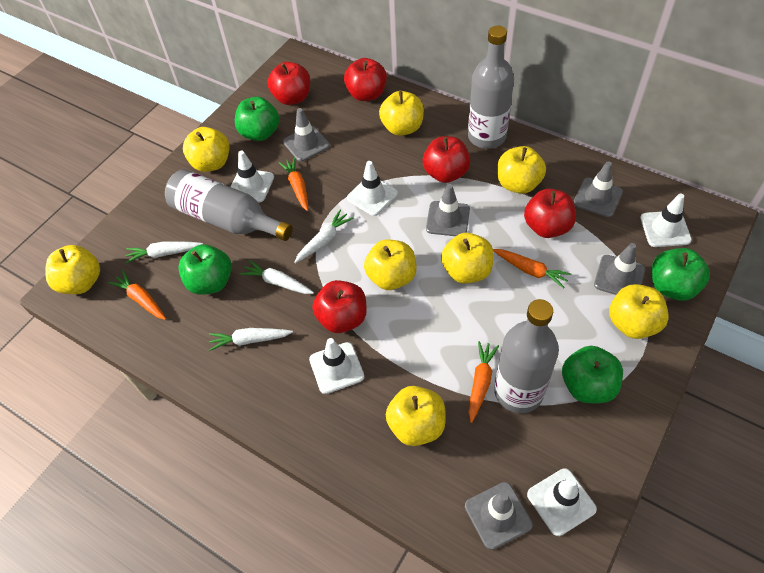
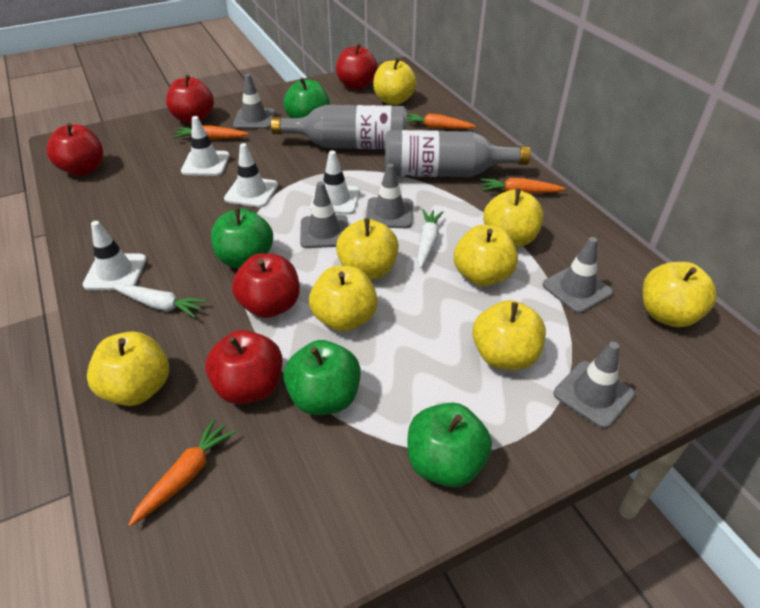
grey bottle: [165,169,293,241] [468,26,514,149] [494,299,559,413] = 3 -> [271,105,407,149] [385,130,531,177] = 2
white carrot: [125,241,203,263] [209,328,293,351] [240,260,314,294] [294,210,354,263] = 4 -> [113,284,207,318] [417,209,443,268] = 2
white traffic cone: [231,151,274,202] [309,338,364,394] [347,161,398,216] [527,468,597,536] [640,194,692,247] = 5 -> [83,221,146,290] [181,116,230,176] [224,143,278,207] [310,150,360,215] = 4

